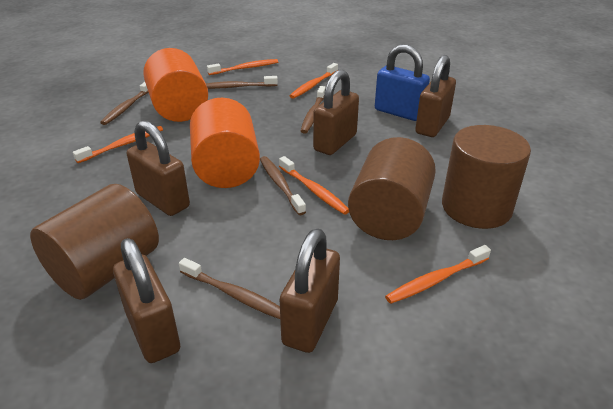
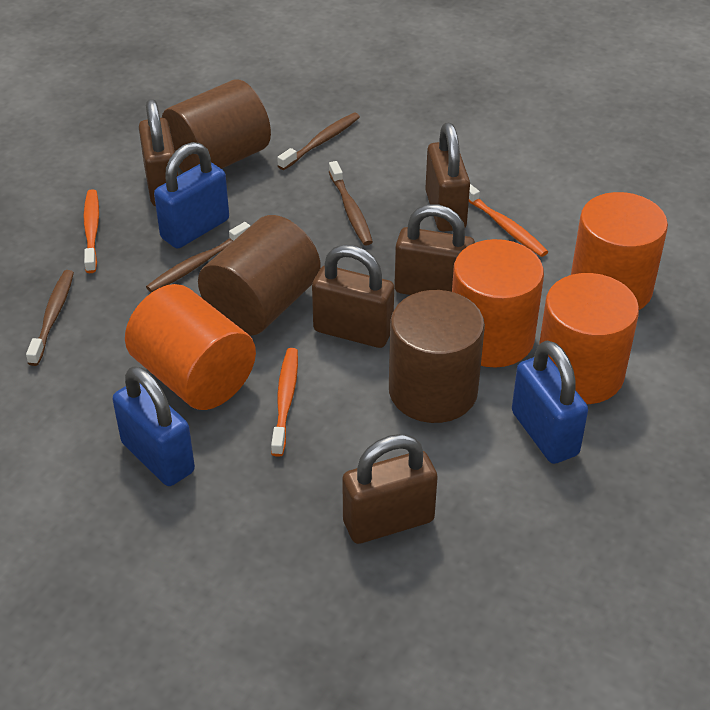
blue padlock: [375,44,430,121] = 1 -> [112,366,195,486] [154,142,229,248] [512,340,588,464] = 3
brown toothbrush: [100,82,149,125] [179,258,280,319] [206,76,278,89] [260,156,306,215] [301,86,326,134] = 5 -> [26,270,74,366] [146,222,250,293] [277,113,360,170] [329,161,373,246] = 4
orange cylinder: [143,48,208,122] [190,98,260,188] = 2 -> [125,284,256,410] [452,239,544,367] [539,273,639,404] [571,192,668,310] = 4
orange toothbrush: [73,126,163,163] [207,59,278,75] [279,156,349,215] [290,63,338,99] [385,245,491,304] = 5 -> [84,189,99,273] [271,348,298,457] [469,184,548,257] = 3

